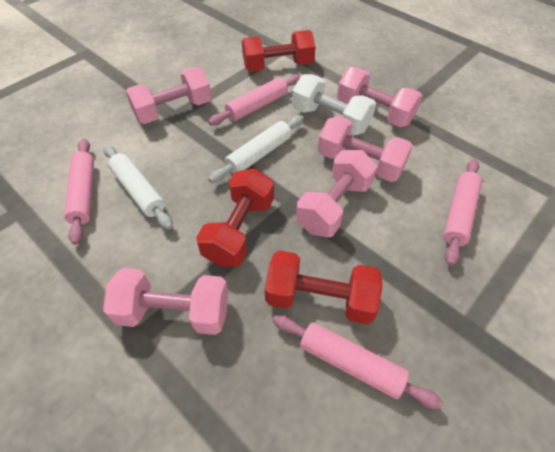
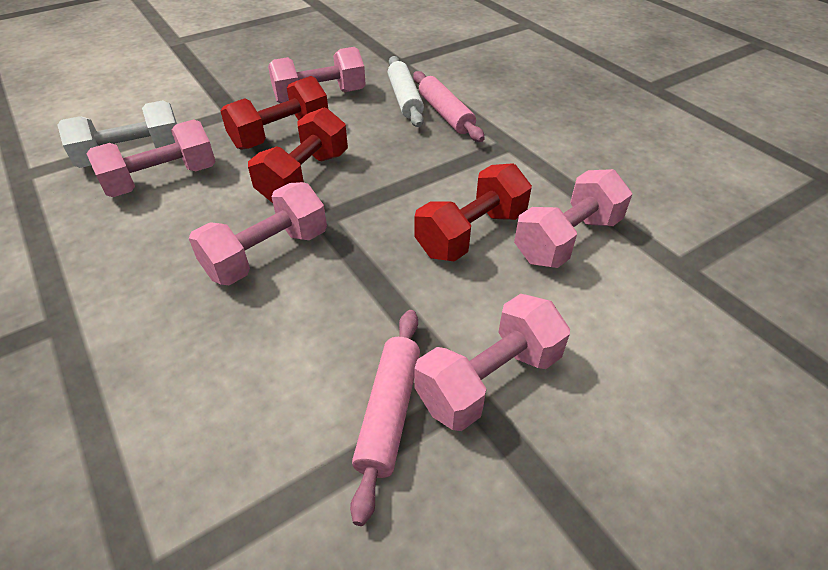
pink rolling pin: [64,138,94,245] [208,74,301,126] [273,315,443,409] [443,159,482,266] = 4 -> [350,310,420,526] [413,71,485,142] = 2
white rolling pin: [103,145,173,230] [209,115,304,183] = 2 -> [387,56,424,127] = 1

